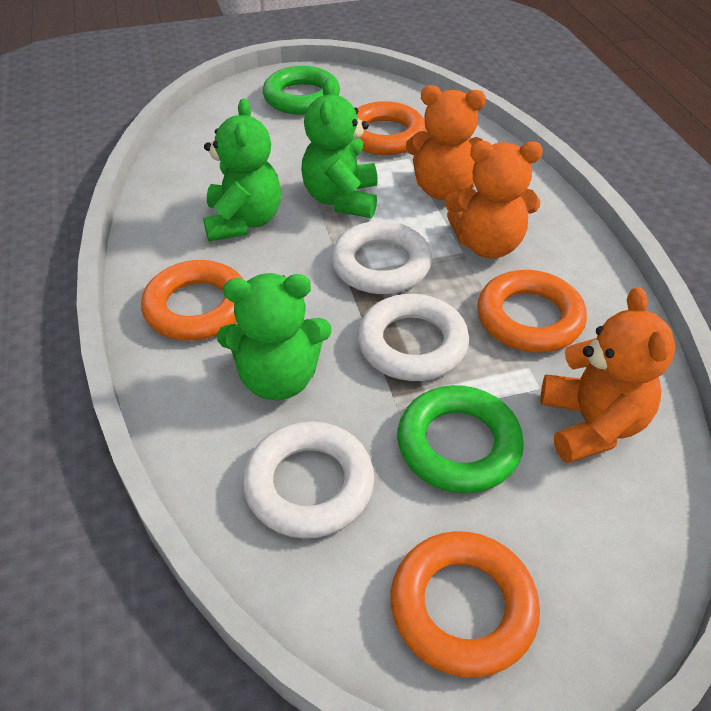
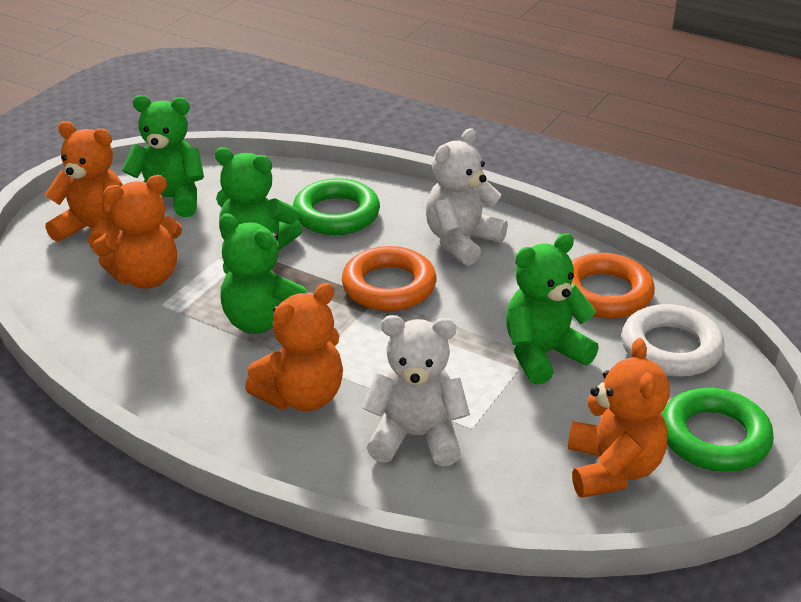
green teddy bear: [203,98,281,242] [217,273,331,400] [301,79,378,218] = 3 -> [122,95,204,217] [215,147,303,250] [220,214,307,334] [506,233,599,385] = 4
orange ring: [141,260,243,341] [357,101,427,155] [391,531,540,678] [477,270,587,352] = 4 -> [342,246,437,311] [571,253,655,318] = 2
orange teddy bear: [406,85,486,200] [445,141,543,258] [541,287,676,463] = 3 -> [45,121,123,249] [92,175,182,289] [245,283,343,411] [568,338,670,498] = 4
white ring: [243,421,375,539] [331,221,432,294] [357,294,469,381] = 3 -> [621,304,725,377] = 1
white teddy bear: none = 0 -> [362,315,470,466] [425,128,508,266] = 2

